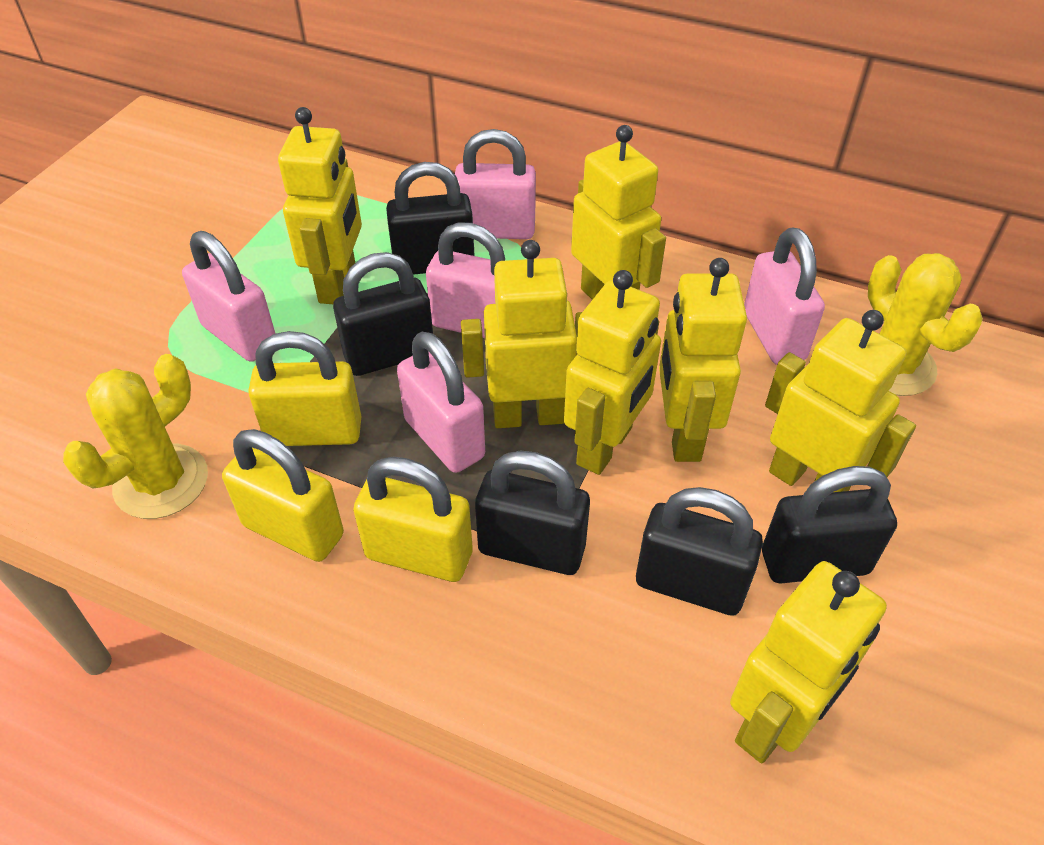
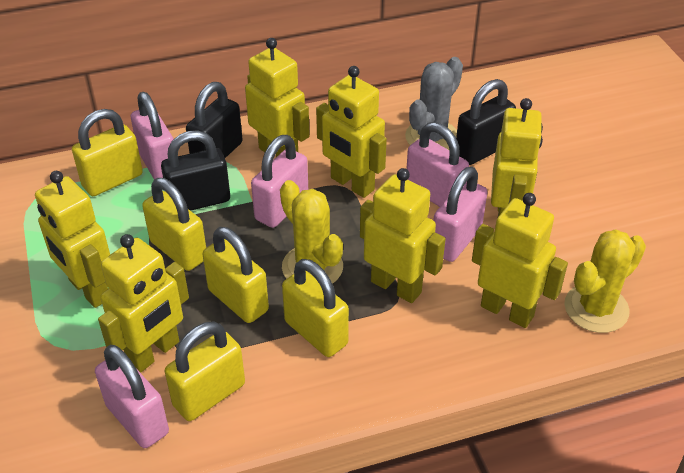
black padlock: [333,252,433,376] [386,162,475,275] [475,451,590,575] [636,487,763,616] [762,466,897,583] = 5 -> [161,130,230,211] [186,82,243,158] [456,79,516,165] = 3
grey cactus: none = 0 -> [405,57,463,150] = 1
yellow padlock: [222,429,344,562] [248,331,362,446] [353,457,473,582] = 3 -> [72,109,143,196] [142,178,206,271] [165,322,245,421] [203,227,269,323] [282,259,349,357] = 5

